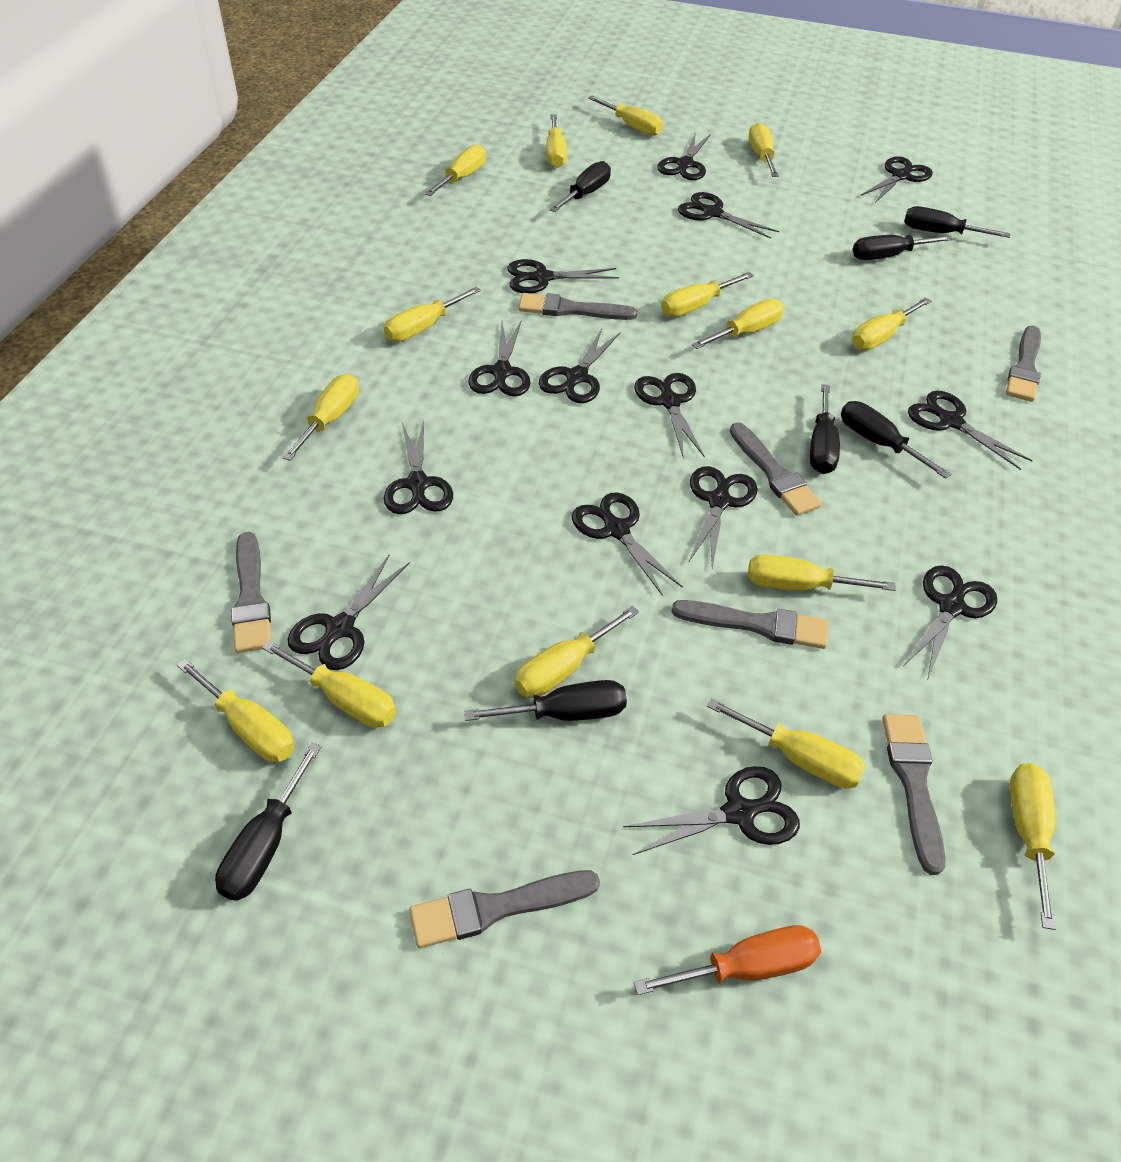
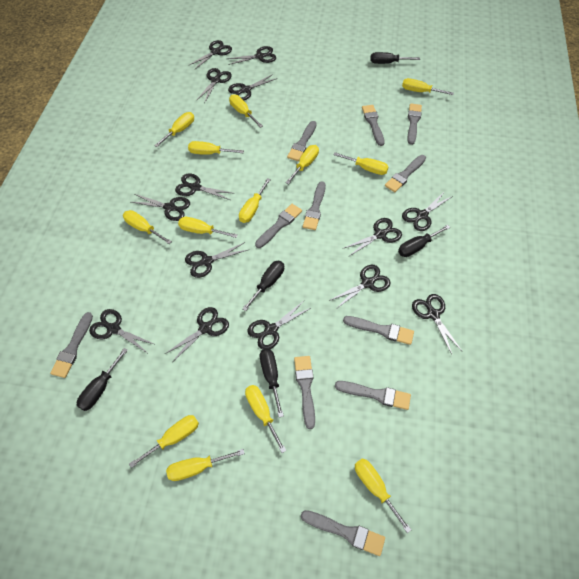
black screwdriver: [215,742,322,901] [464,680,627,721] [549,161,611,212] [810,384,840,474] [841,401,951,479] [853,235,952,260] [904,206,1010,238] = 7 -> [77,348,128,411] [242,261,284,311] [260,349,284,418] [370,52,420,64] [398,225,451,257] = 5
grey brush: [231,532,271,653] [409,870,600,948] [518,293,637,320] [671,600,828,649] [730,422,822,516] [882,714,946,875] [1006,326,1041,402] = 7 -> [50,312,93,378] [255,204,302,248] [287,121,317,161] [294,356,315,429] [301,510,385,556] [303,181,326,230] [335,381,411,410] [343,316,414,345] [362,105,385,146] [385,155,426,192] [407,103,422,145] = 11
orange screwdriver: [634,925,821,995] = 1 -> none = 0
yellow screwdriver: [177,659,294,762] [262,641,396,728] [282,374,359,461] [384,287,481,342] [425,144,486,196] [514,606,639,698] [546,114,567,168] [588,96,663,136] [661,272,754,317] [692,299,784,349] [707,698,866,789] [748,554,896,591] [749,122,779,177] [852,297,931,350] [1010,763,1056,930] = 15 -> [123,210,172,244] [129,415,199,468] [154,112,194,147] [166,449,245,481] [178,217,238,238] [188,141,244,155] [229,95,263,128] [239,178,271,223] [245,385,286,453] [285,145,319,184] [333,152,388,175] [355,458,411,533] [402,78,454,95] = 13

